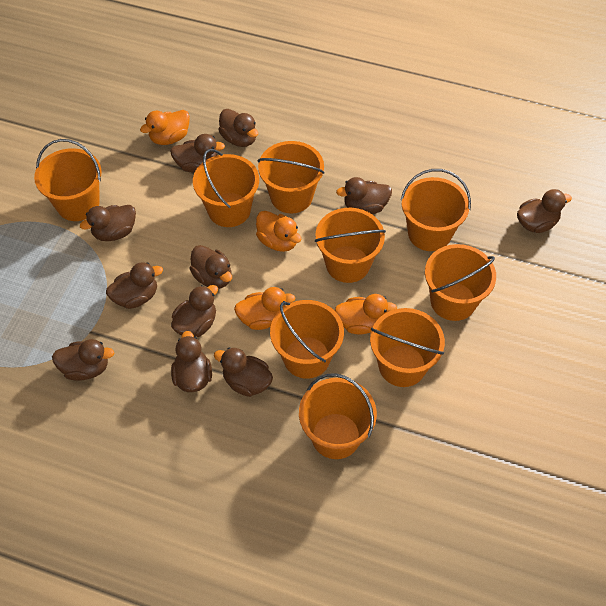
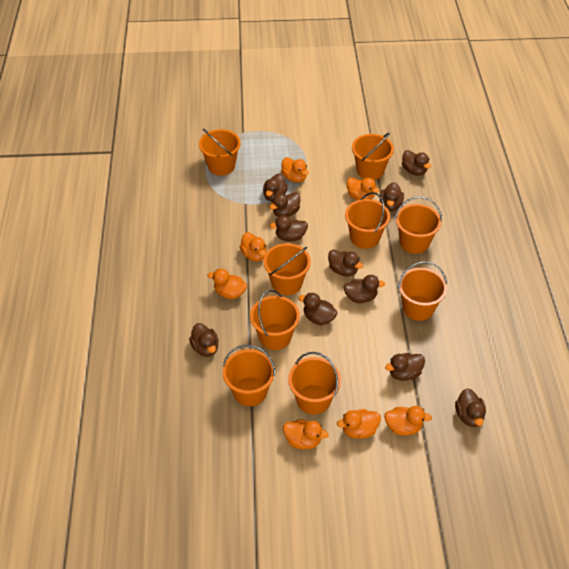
orange duck: [140,110,190,145] [234,287,295,330] [256,211,302,252] [335,294,397,334] = 4 -> [208,269,247,299] [239,232,267,262] [281,157,309,183] [283,419,329,449] [337,409,381,439] [347,177,380,200] [384,406,432,436] = 7

